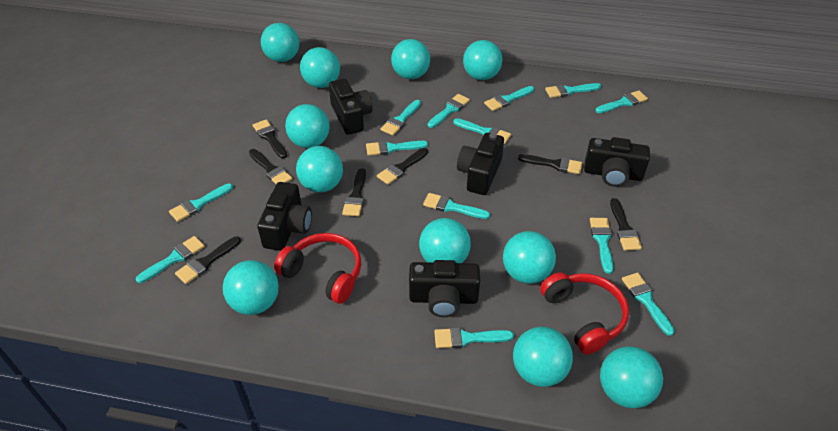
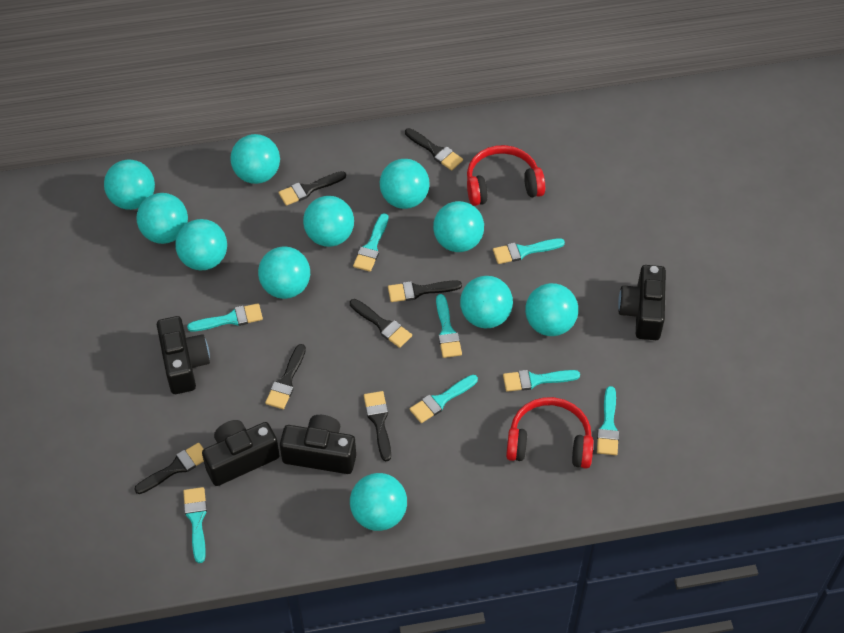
black camera: [257,182,312,251] [329,79,373,135] [409,260,480,317] [457,133,504,195] [584,137,650,187] = 5 -> [157,316,210,394] [202,420,280,486] [280,415,356,474] [618,265,666,340] = 4
turquoise brush: [136,236,205,283] [169,183,233,222] [366,141,428,156] [381,100,421,135] [423,193,490,219] [428,94,470,128] [434,327,514,348] [453,118,511,144] [484,86,534,111] [545,83,601,98] [590,218,613,274] [595,90,648,113] [622,273,675,336] = 13 -> [183,487,207,563] [187,303,263,332] [353,213,388,272] [410,375,478,423] [436,294,462,358] [493,238,565,264] [503,370,580,392] [597,386,619,455] = 8

